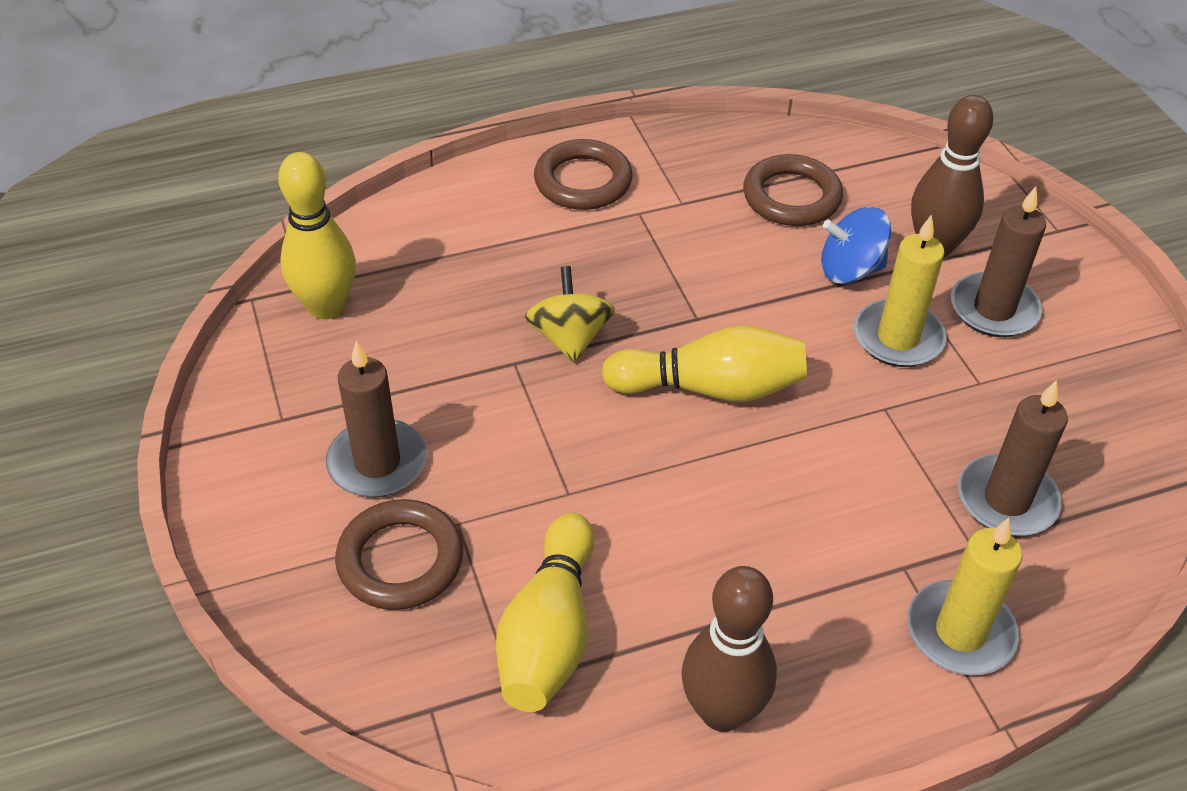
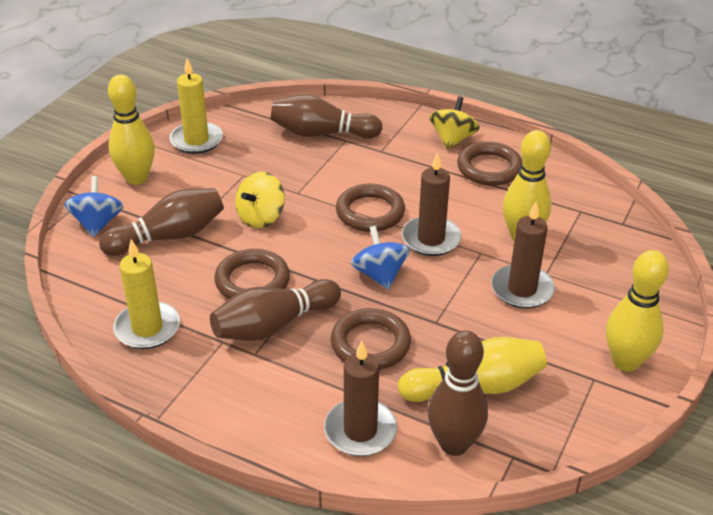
blue spinning top: [821,207,891,284] = 1 -> [64,176,124,237] [351,226,410,290] = 2
brown bowling pin: [681,566,777,732] [911,95,993,258] = 2 -> [99,188,224,256] [210,279,341,341] [271,94,383,139] [428,330,488,456] = 4
brown ring: [335,499,463,610] [534,139,632,210] [743,154,843,226] = 3 -> [214,249,290,299] [331,308,411,370] [336,184,405,232] [457,142,522,186] = 4
yellow bowling pin: [278,152,356,319] [496,513,595,712] [602,325,807,402] = 3 -> [108,74,155,185] [398,337,547,402] [503,130,552,241] [606,250,669,372] = 4
yellow spinning top: [525,266,615,363] = 1 -> [235,172,285,228] [429,96,480,150] = 2

